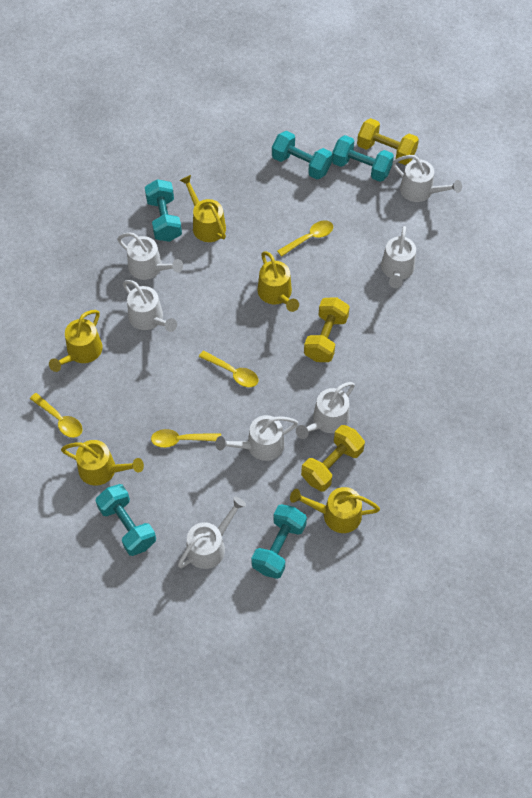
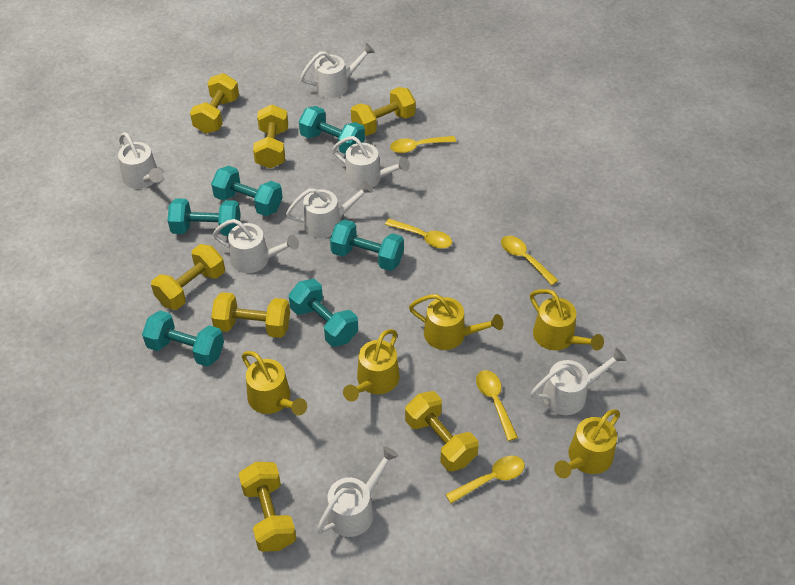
turquoise dumbbell: [96,484,156,556] [145,179,182,242] [251,504,307,579] [272,131,332,179] [332,135,394,182] = 5 -> [142,310,224,367] [168,198,241,236] [211,166,283,216] [289,279,358,347] [299,106,365,154] [330,219,404,271] = 6
yellow dumbbell: [301,425,365,491] [304,297,350,362] [357,118,419,165] = 3 -> [151,244,225,310] [190,73,239,134] [211,292,290,338] [239,462,296,552] [253,104,288,168] [351,87,416,136] [405,391,479,472] = 7
yellow spoon: [30,393,83,438] [151,429,221,448] [199,351,259,387] [277,221,333,257] = 4 -> [385,219,452,249] [390,136,456,153] [445,456,525,504] [476,370,518,441] [501,236,558,285] = 5

